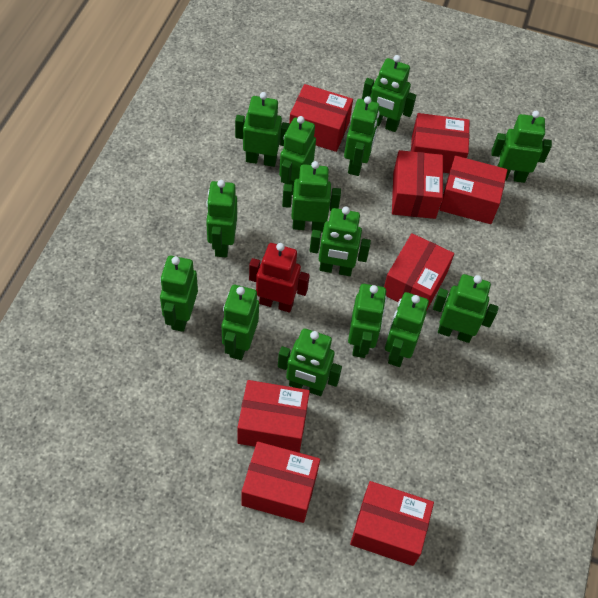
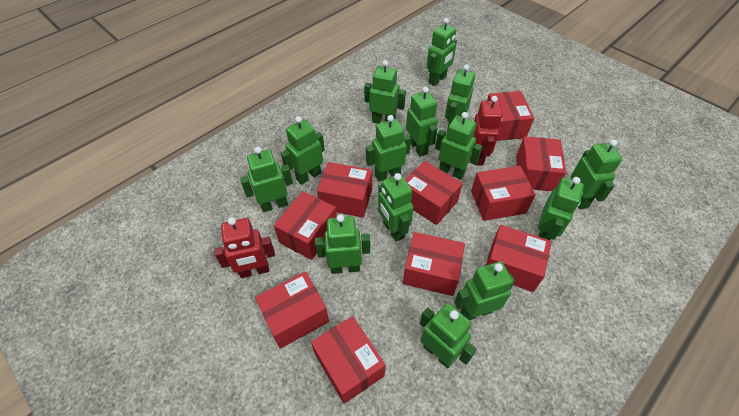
red box: [238,380,310,453] [242,442,320,523] [289,84,353,152] [350,481,434,566] [384,233,454,311] [392,150,443,219] [411,113,470,173] [439,156,508,224] = 8 -> [255,271,329,349] [274,191,337,260] [311,316,386,404] [317,162,372,218] [403,232,465,296] [405,161,463,225] [471,166,536,221] [486,225,552,292] [487,91,534,141] [516,136,566,191] = 10
red robot: [249,243,310,312] = 1 -> [214,217,275,278] [473,96,502,166] = 2

